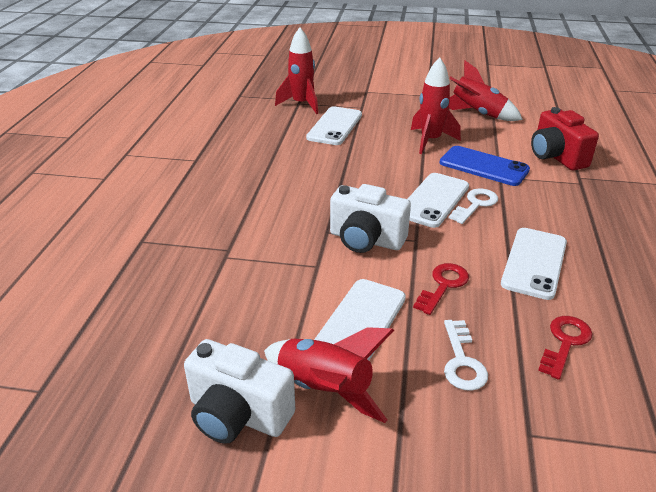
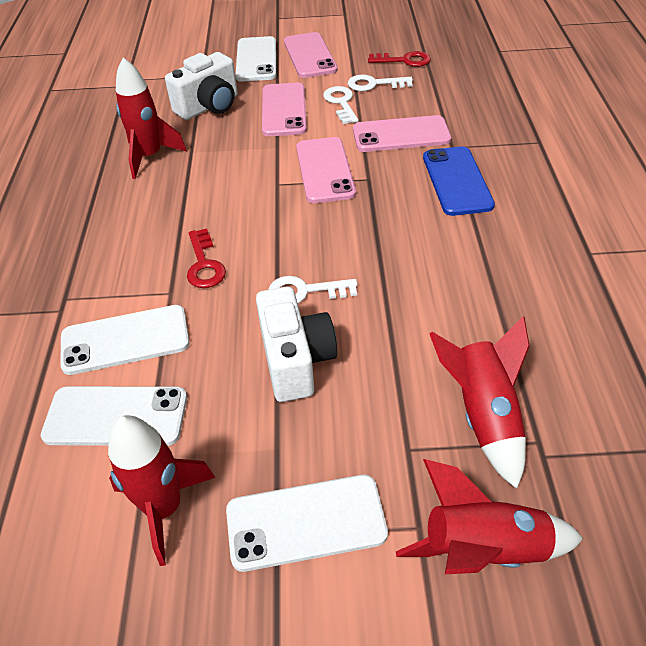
pink phone: none = 0 -> [262,83,307,136] [284,32,338,78] [296,137,356,203] [353,115,451,152] = 4
red camera: [531,107,599,170] = 1 -> none = 0
white key: [444,320,488,391] [449,188,498,224] = 2 -> [268,276,357,303] [323,86,358,124] [348,74,413,91] = 3

